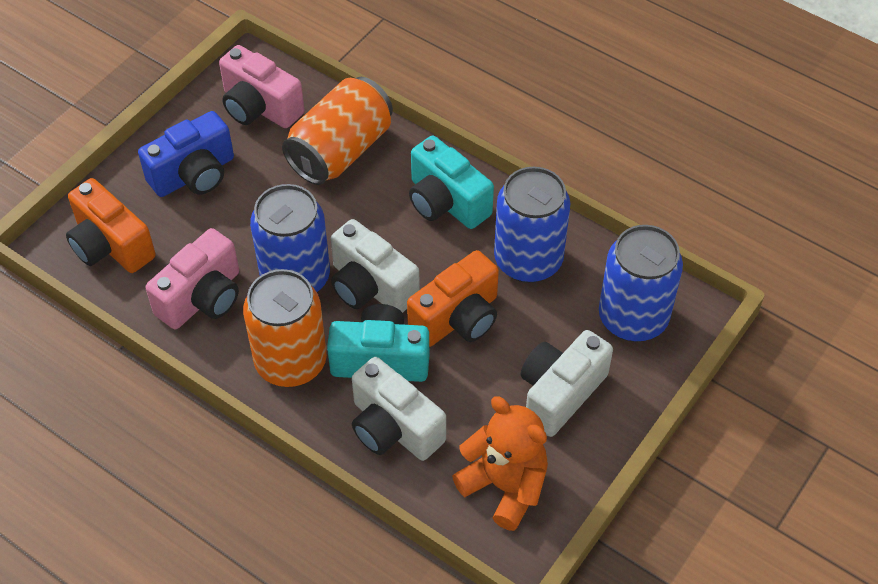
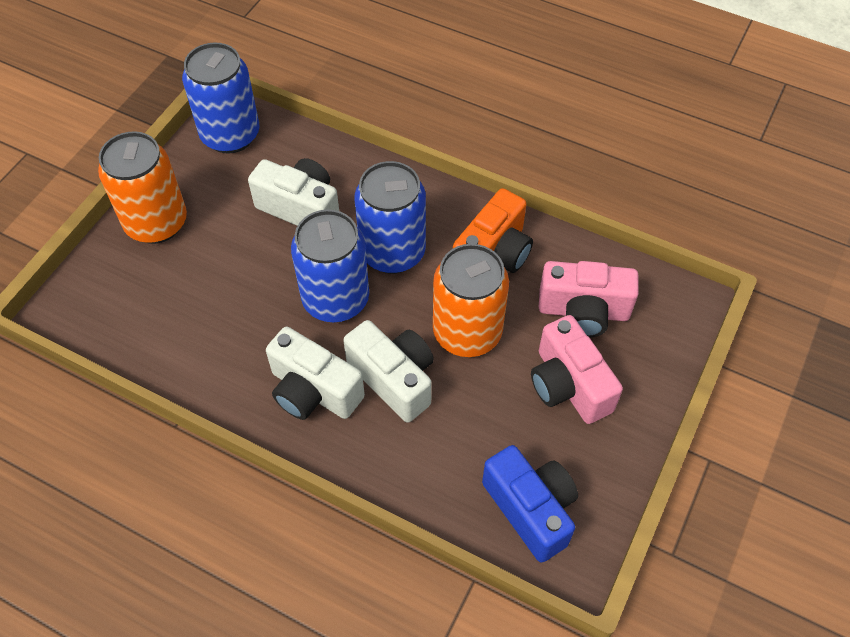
orange camera: [66,178,155,273] [407,250,499,347] = 2 -> [453,188,533,273] = 1
orange teddy bear: [452,396,548,531] = 1 -> none = 0
turquoise camera: [327,304,429,382] [409,136,494,229] = 2 -> none = 0

